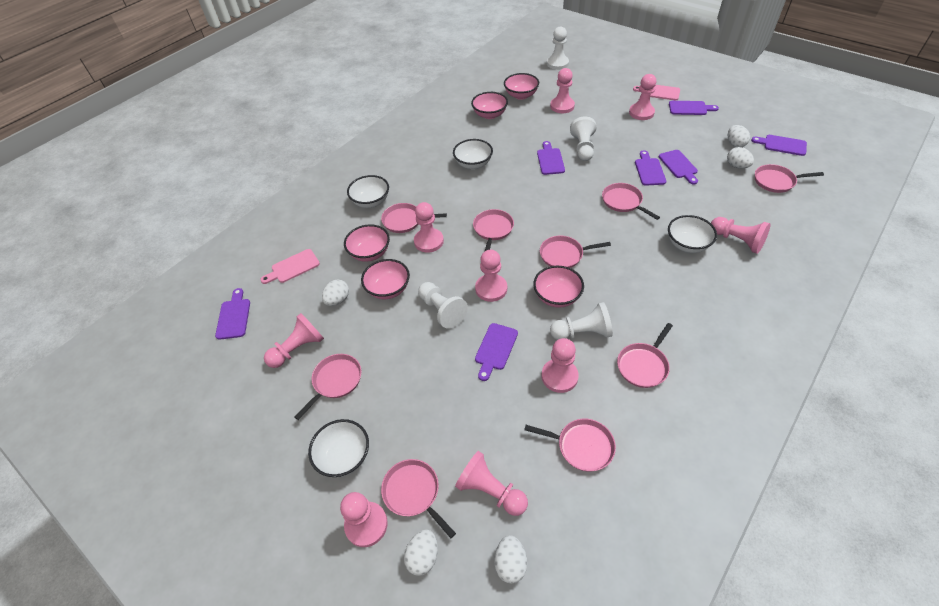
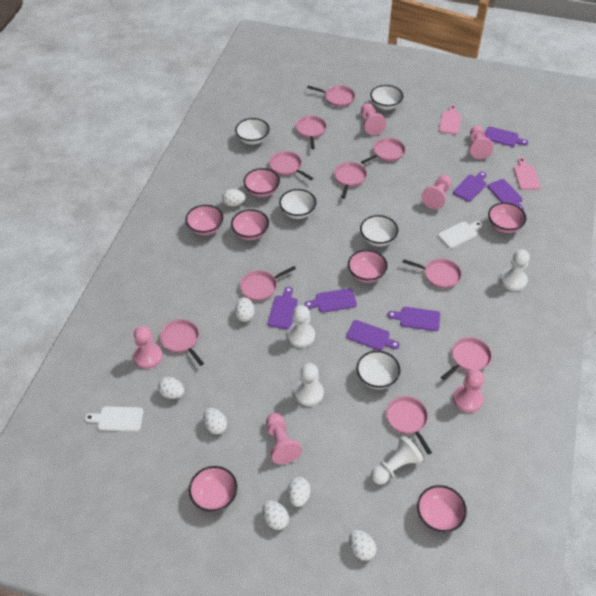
pink bowl: [344,224,390,262] [361,259,410,299] [471,92,508,119] [504,73,539,100] [533,266,584,308] = 5 -> [185,205,223,235] [189,466,238,512] [231,209,269,240] [243,168,280,197] [348,250,388,283] [417,485,467,532] [488,202,526,233] = 7
pink pan: [294,354,362,420] [381,203,447,233] [381,459,456,538] [473,209,514,251] [524,419,616,472] [540,235,611,268] [602,183,660,220] [617,323,673,388] [755,164,824,193] = 9 -> [160,319,204,366] [240,266,296,301] [269,151,313,180] [295,116,327,149] [307,86,355,107] [334,162,367,199] [361,138,405,164] [386,396,432,454] [402,259,462,288] [441,337,492,380] = 10
pink pawn: [264,313,324,368] [340,492,388,547] [414,202,444,253] [455,451,528,516] [475,250,507,302] [542,338,579,393] [550,68,575,113] [629,74,656,120] [711,217,771,254] = 9 -> [134,326,163,369] [266,413,302,464] [361,103,386,135] [421,175,451,209] [453,369,484,412] [469,126,494,159] = 6
white bowl: [308,419,369,477] [347,175,389,208] [453,139,493,169] [668,215,717,253] = 4 -> [235,118,270,145] [279,189,316,219] [357,351,401,389] [360,215,399,246] [370,85,403,110] = 5
white cutting board: none = 0 -> [85,406,143,432] [438,221,482,248] = 2
white egg: [322,279,349,306] [404,529,438,576] [495,535,527,584] [727,147,754,168] [728,125,750,147] = 5 -> [158,377,184,399] [203,408,227,434] [222,189,245,207] [235,297,254,322] [262,501,289,530] [287,477,311,507] [349,530,377,561] = 7

